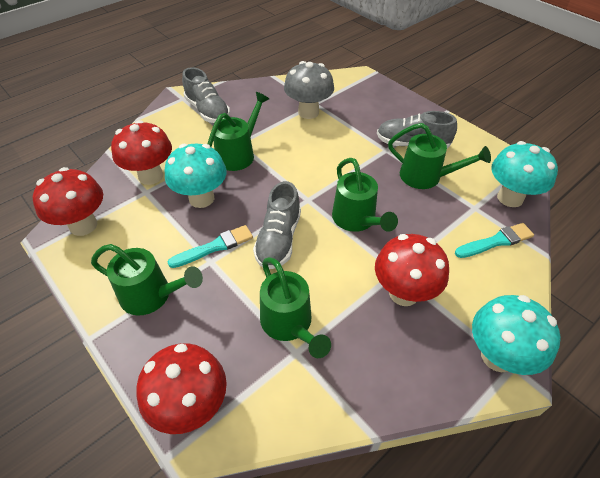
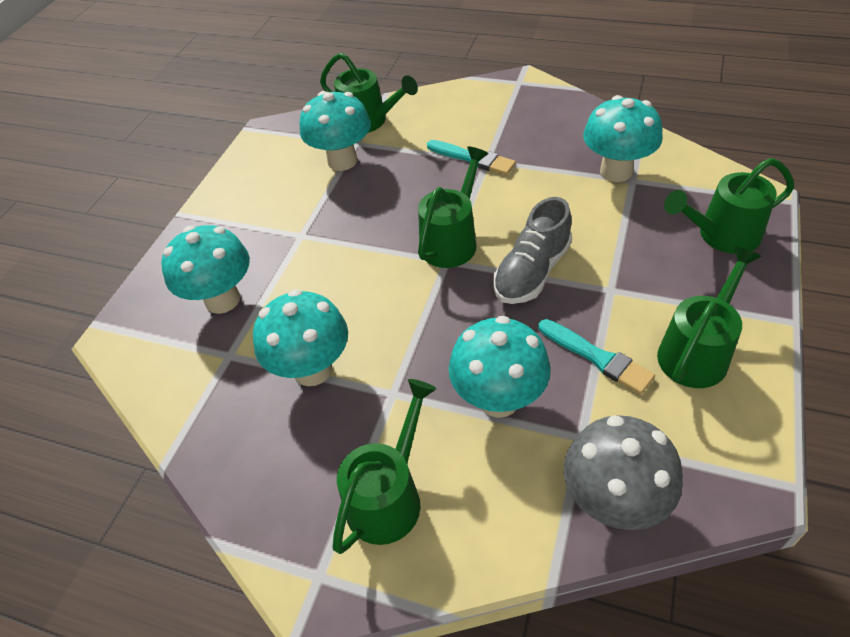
grey shoe: [182,67,230,123] [253,181,301,269] [377,111,457,149] = 3 -> [493,197,572,304] = 1
red mushroom: [33,167,103,236] [111,120,172,185] [136,343,227,434] [375,234,449,306] = 4 -> none = 0
turquoise mushroom: [165,144,226,208] [472,295,561,375] [491,141,558,207] = 3 -> [161,225,250,314] [253,289,348,386] [300,91,371,171] [449,316,551,418] [583,95,663,182] = 5

